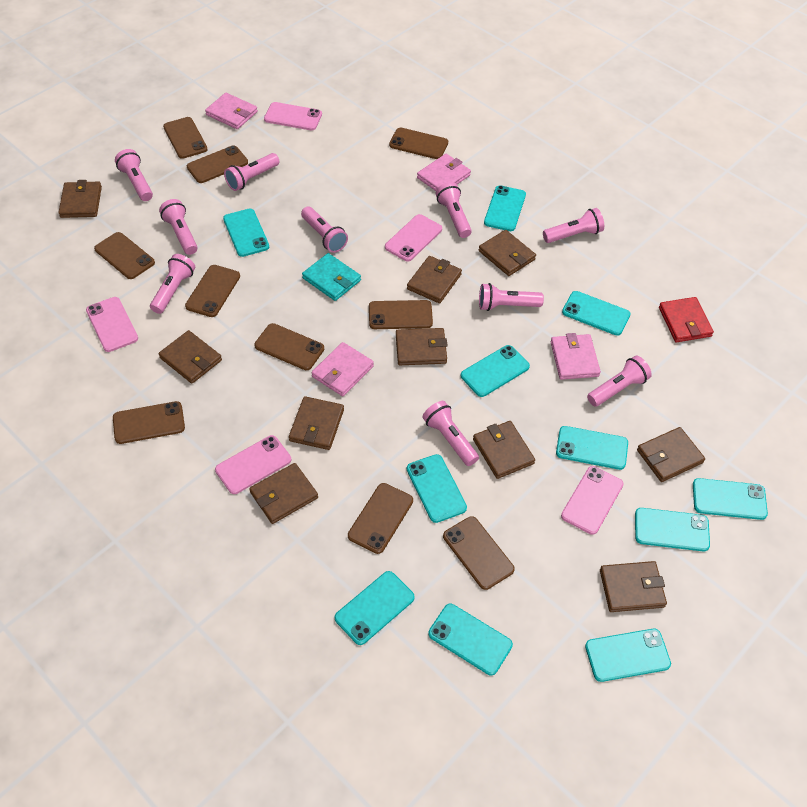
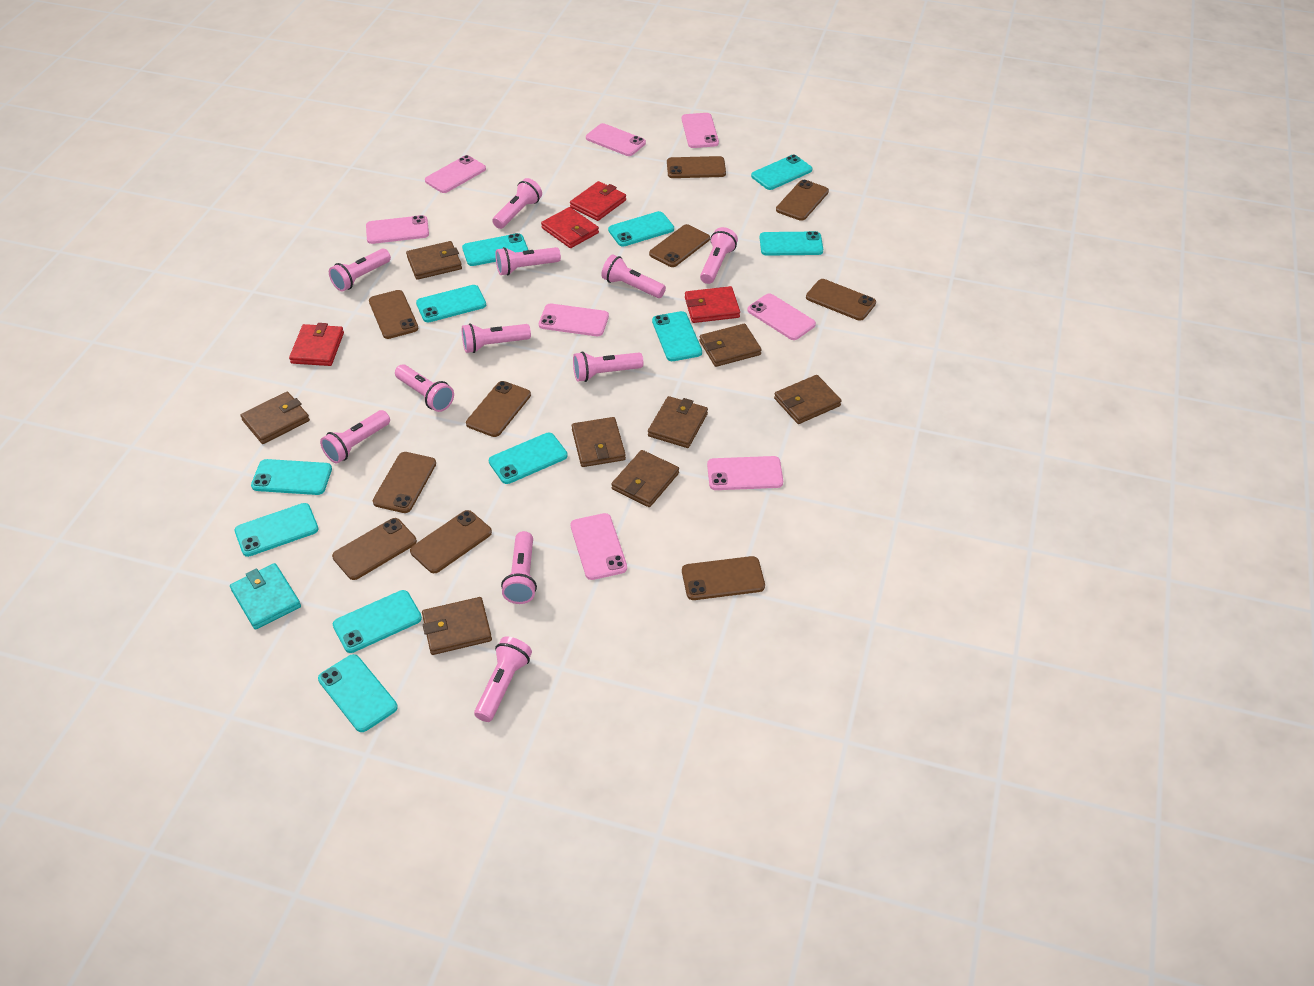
brown wallet: [58,180,102,218] [158,330,222,384] [249,463,318,524] [289,396,344,450] [396,328,448,365] [407,256,462,303] [473,421,535,479] [479,230,536,276] [600,561,667,612] [637,427,705,482] = 10 -> [241,392,310,444] [406,241,462,280] [422,597,492,655] [572,417,626,467] [611,450,679,507] [648,396,708,448] [699,324,762,367] [774,375,842,424] = 8
pink flashlight: [115,149,153,201] [150,254,195,314] [159,199,198,255] [224,153,280,191] [301,207,348,253] [422,401,479,466] [436,182,472,238] [479,283,544,311] [543,208,604,243] [587,356,652,407] = 10 -> [320,410,390,463] [329,249,391,292] [395,364,454,412] [462,323,531,353] [474,637,532,722] [492,178,542,229] [495,247,561,275] [501,531,537,604] [573,351,643,382] [601,255,666,298] [700,227,738,284] = 11
pink phone: [86,297,138,352] [215,435,291,494] [264,102,322,130] [385,214,442,262] [561,466,624,535] = 5 -> [366,215,429,244] [425,155,486,193] [539,304,609,336] [570,513,627,580] [586,123,646,156] [682,113,719,148] [707,456,783,490] [747,293,816,340] = 8
pink wallet: [205,93,258,129] [311,342,374,396] [417,154,471,191] [551,333,601,380] = 4 -> none = 0
red wallet: [659,297,714,342] = 1 -> [289,323,344,366] [541,207,599,248] [570,181,626,221] [685,286,740,323] = 4

